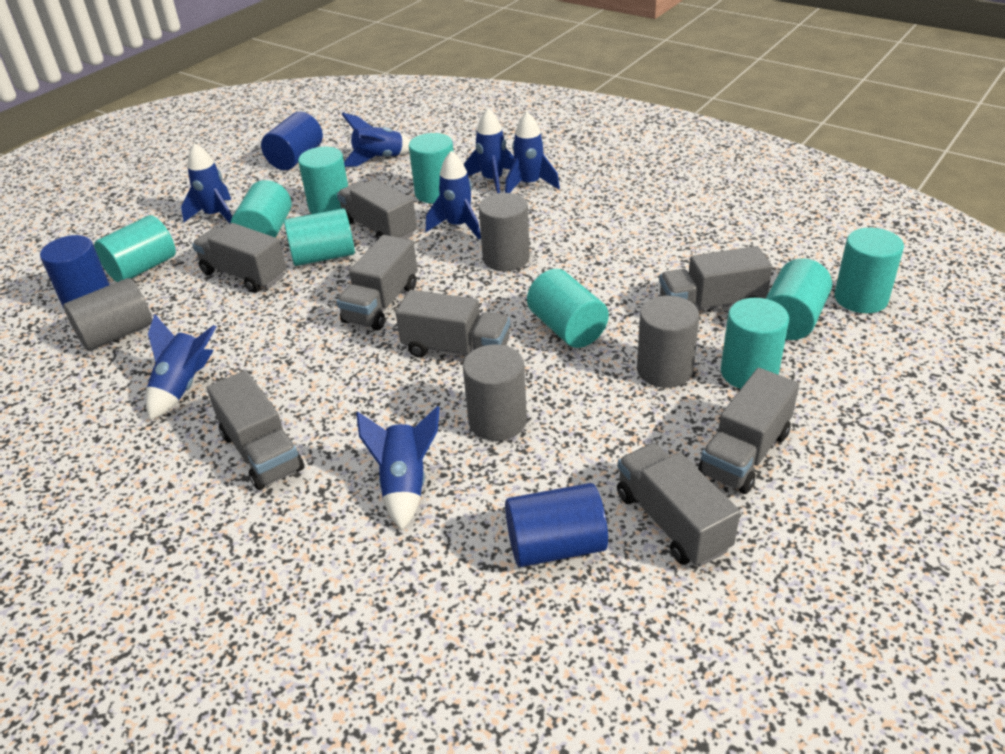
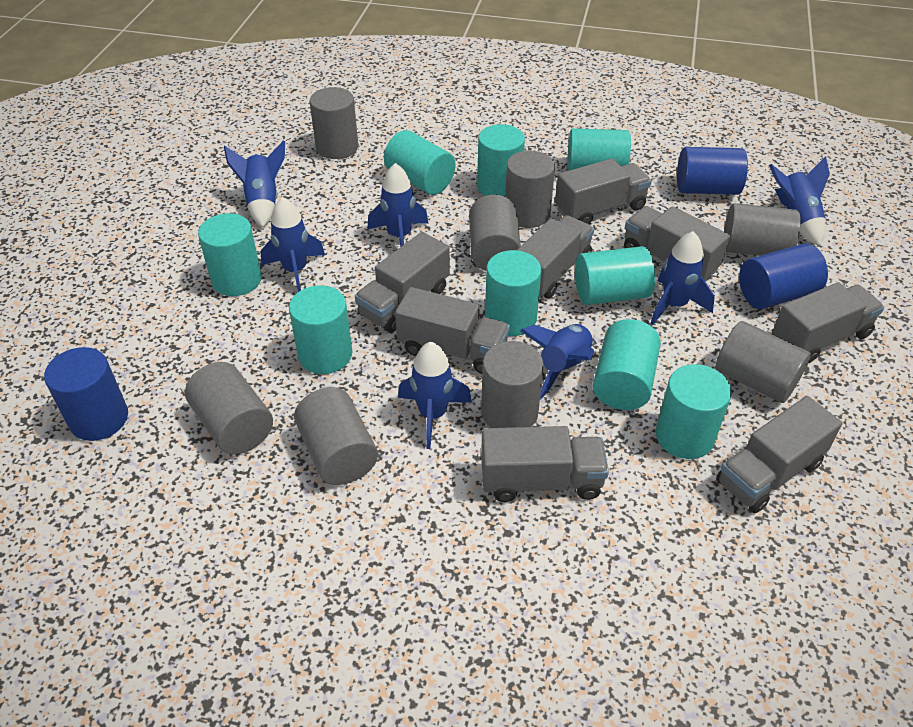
grey cylinder: [63,278,152,351] [463,344,527,441] [479,193,530,271] [637,296,699,388] = 4 -> [185,362,273,454] [294,387,378,485] [309,87,358,159] [469,195,521,271] [481,341,544,428] [505,151,555,228] [715,321,811,403] [724,203,801,256] = 8

